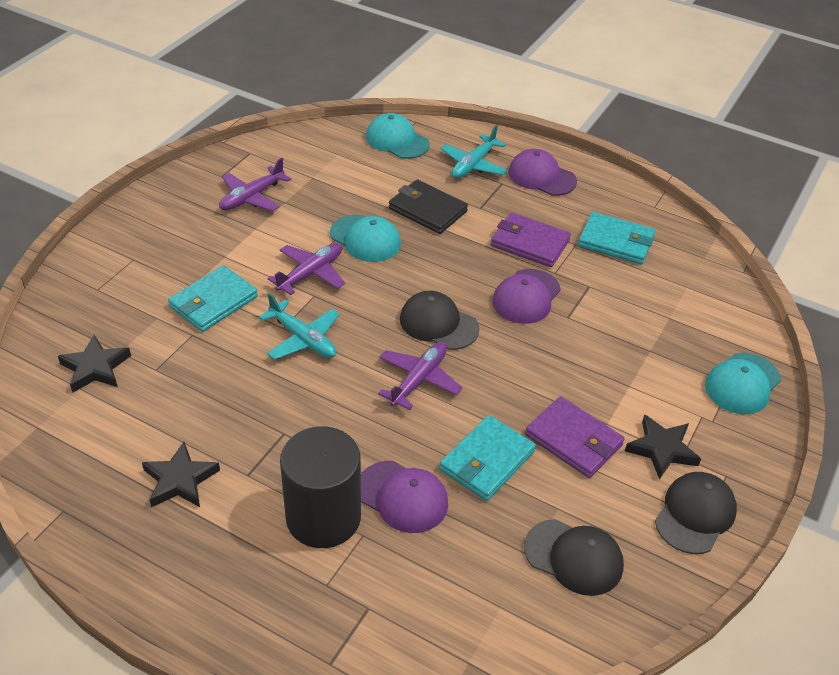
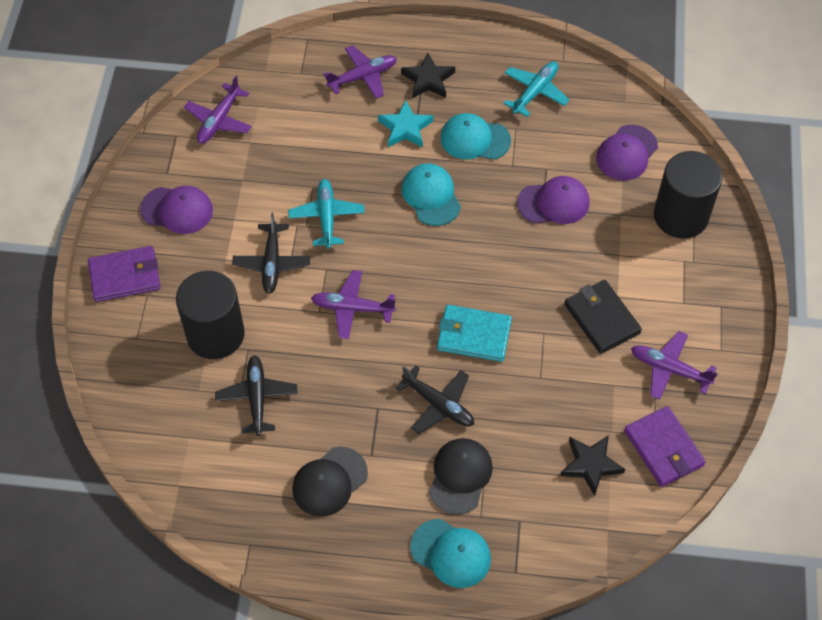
black cap: [400,291,480,350] [524,519,624,596] [655,472,737,554] = 3 -> [292,446,368,517] [429,438,493,515] = 2
black cylinder: [280,426,361,548] = 1 -> [176,271,245,359] [654,151,722,239] = 2
black plane: none = 0 -> [215,355,298,436] [232,213,310,294] [396,365,474,434] = 3
black star: [58,335,131,393] [142,442,220,507] [625,414,701,480] = 3 -> [401,52,455,98] [560,435,625,496] = 2
purple plane: [219,158,291,211] [267,243,345,295] [378,342,463,410] = 3 -> [184,76,252,144] [311,270,396,339] [323,45,397,99] [631,331,718,400] = 4
turquoise star: none = 0 -> [378,100,433,148] = 1
turquoise wallet: [168,265,258,332] [439,415,536,501] [578,212,655,264] = 3 -> [437,305,512,362] = 1

